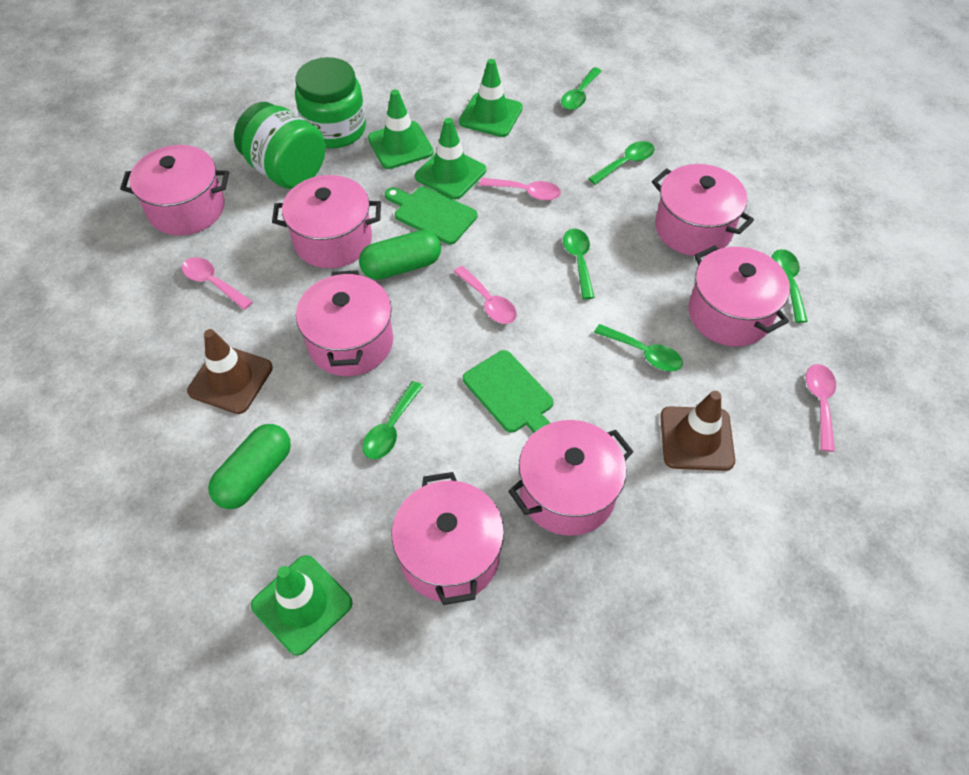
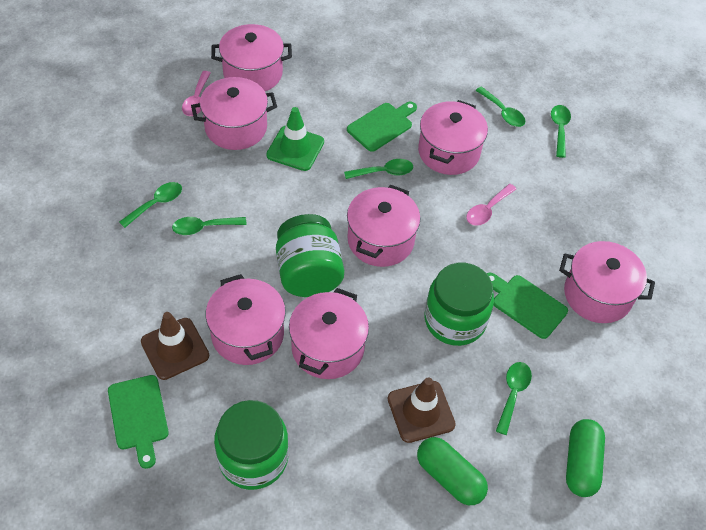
green cutting board: [385,186,478,244] [463,350,554,433] = 2 -> [108,375,169,469] [347,102,417,152] [487,273,568,339] = 3
green jar: [234,102,325,189] [295,57,366,148] = 2 -> [214,400,289,490] [276,214,344,297] [424,263,494,346] = 3
green traffic cone: [251,555,353,656] [368,89,434,169] [415,118,486,199] [459,59,523,137] = 4 -> [266,107,324,171] = 1
pink spoon: [182,257,253,310] [453,266,517,324] [479,178,561,201] [806,364,836,452] = 4 -> [182,71,211,116] [466,184,516,226] = 2

